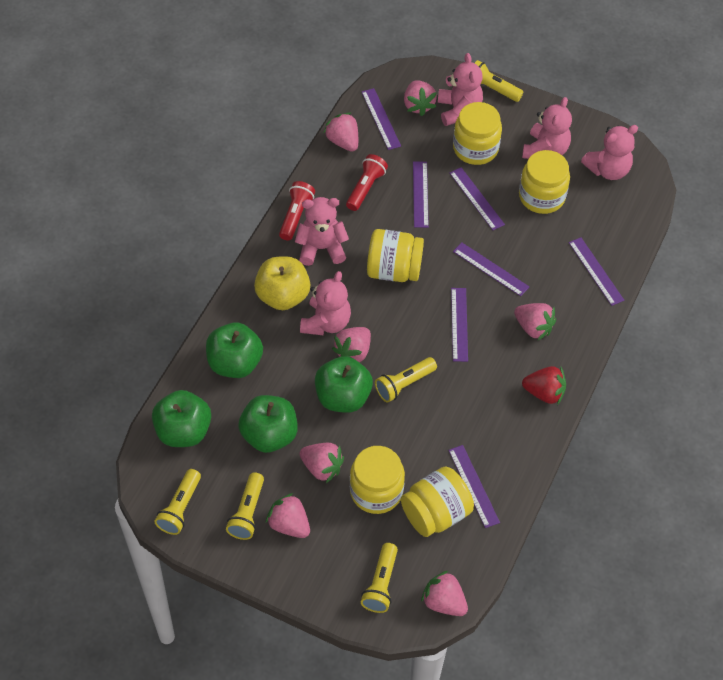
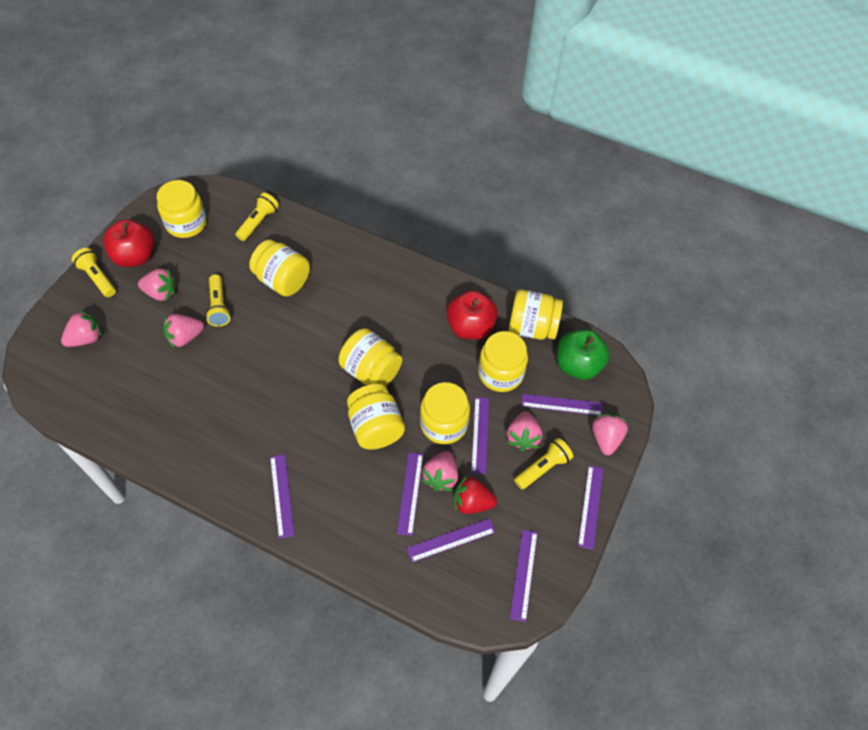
green apple: [152,390,211,447] [206,323,263,378] [238,395,298,453] [315,356,373,413] = 4 -> [557,329,610,380] = 1
pink strawberry: [266,493,310,538] [299,443,344,483] [324,113,358,152] [332,327,371,362] [404,80,437,116] [421,570,468,616] [514,303,556,340] = 7 -> [61,310,102,347] [138,268,176,302] [163,314,204,349] [421,451,458,491] [507,411,542,451] [592,414,628,455] = 6
pink teddy bear: [295,197,349,266] [300,271,351,335] [438,53,483,126] [522,97,572,159] [581,125,638,180] = 5 -> none = 0
red apple: none = 0 -> [103,219,155,267] [447,290,498,340] = 2
red flashlight: [279,181,315,241] [346,154,388,211] = 2 -> none = 0
yellow apple: [254,257,310,310] = 1 -> none = 0
yellow flashlight: [155,469,201,535] [226,472,264,540] [361,543,398,613] [375,357,437,403] [475,60,523,102] = 5 -> [72,248,116,297] [205,274,231,327] [235,192,279,241] [514,438,573,489] = 4
yellow jar: [350,446,405,514] [367,229,424,282] [401,466,474,537] [453,102,502,165] [519,150,570,214] = 5 -> [157,180,207,238] [249,240,310,297] [338,328,402,386] [347,384,405,450] [420,382,470,444] [478,331,528,392] [509,289,563,340] = 7

